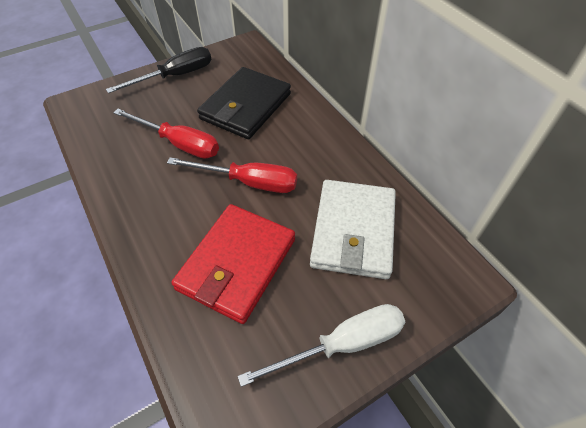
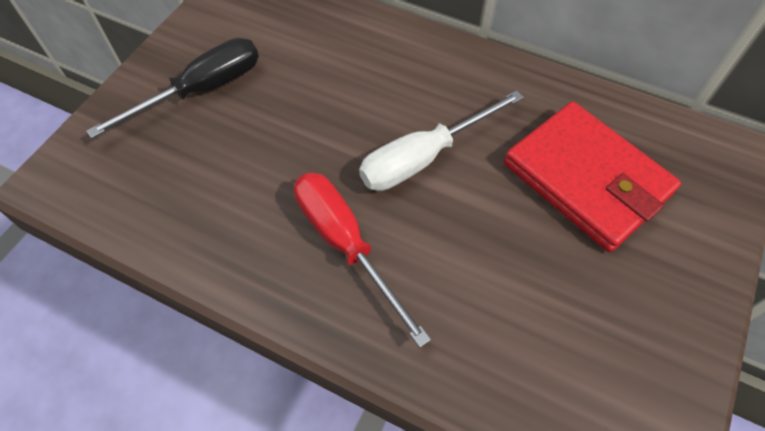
black wallet: [197,67,291,139] = 1 -> none = 0
red screwdriver: [113,109,219,159] [167,157,297,193] = 2 -> [294,173,431,348] = 1
white wallet: [310,180,396,279] = 1 -> none = 0

